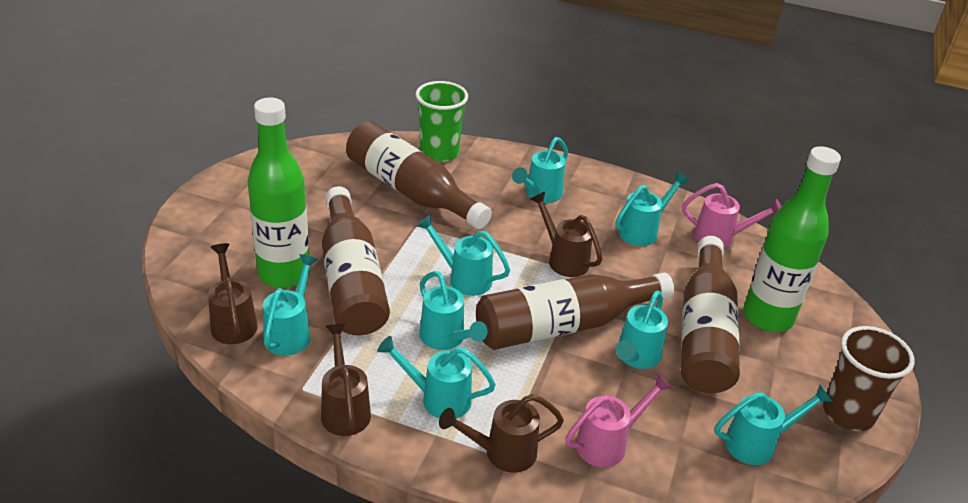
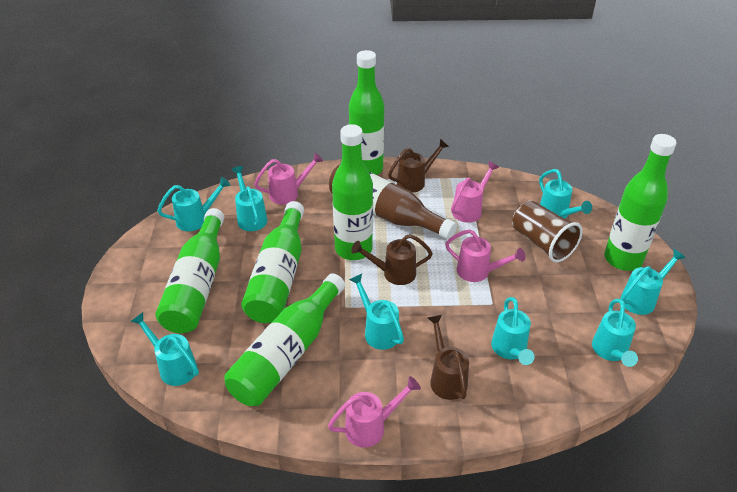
brown bottle: [322,186,390,335] [346,121,492,229] [476,273,674,350] [681,236,740,393] = 4 -> [329,164,457,240] = 1
brown watering can: [208,243,258,344] [321,323,371,436] [439,394,564,473] [530,192,602,277] = 4 -> [351,234,433,285] [388,139,449,193] [428,315,469,400] = 3
green bottle: [248,97,310,288] [743,146,841,332] = 2 -> [156,208,224,333] [224,273,345,406] [241,201,304,323] [332,124,373,260] [349,50,384,175] [604,134,677,271] = 6
green cup: [415,81,468,163] = 1 -> none = 0
pink watering can: [565,373,672,467] [682,183,782,247] = 2 -> [254,153,323,205] [328,376,421,448] [445,229,526,282] [451,161,499,223] = 4

